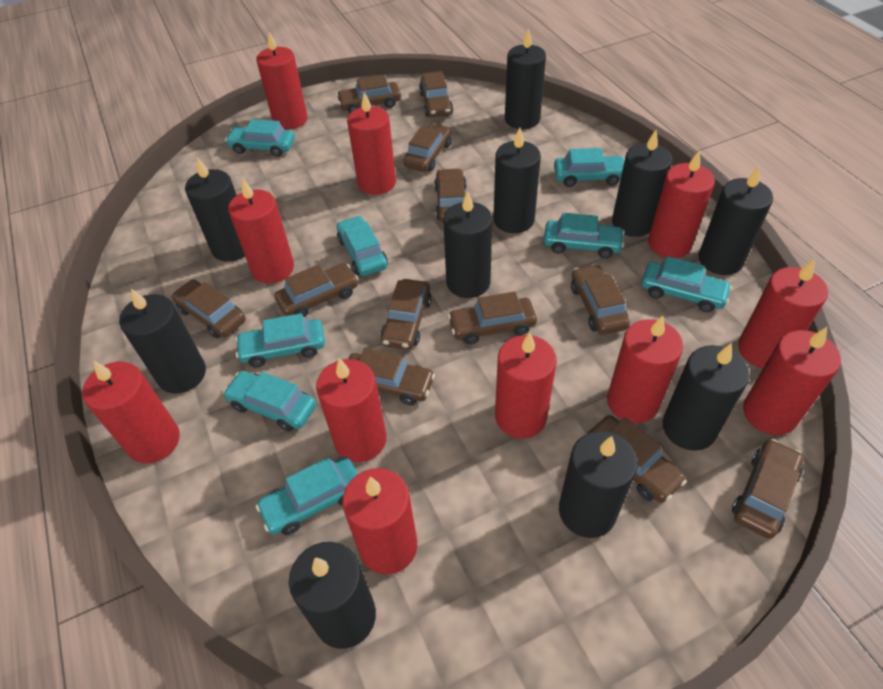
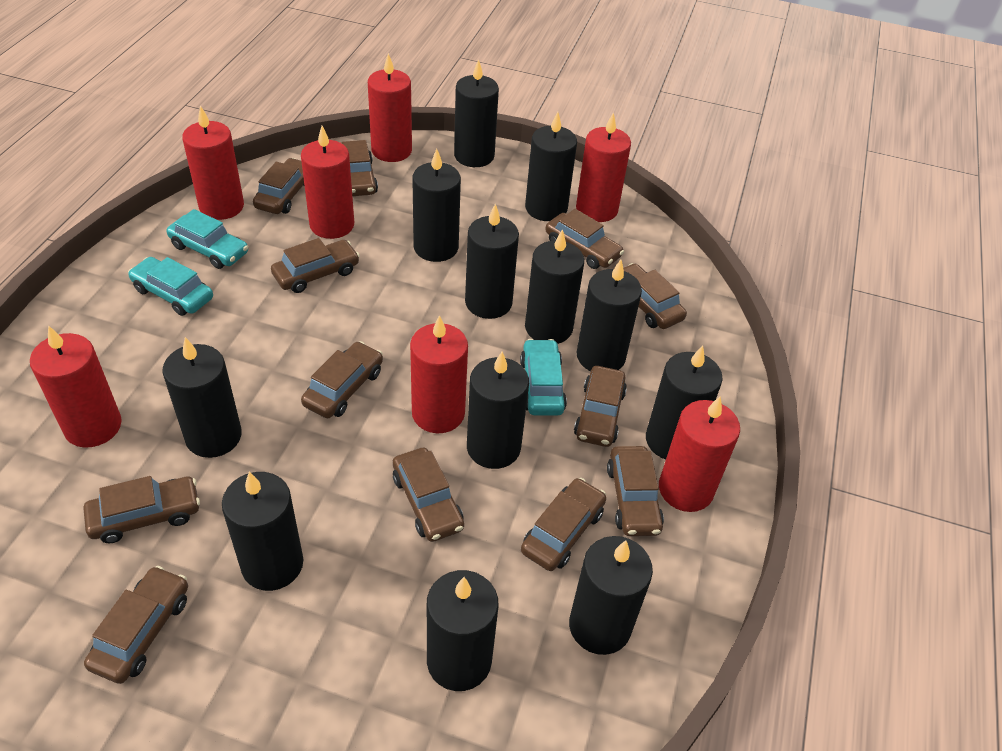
black candle: [119,289,206,394] [185,157,245,262] [289,542,376,649] [443,191,492,298] [493,128,541,233] [505,28,546,129] [559,431,637,538] [612,130,673,237] [663,343,750,451] [699,165,773,275] = 10 -> [162,337,242,458] [222,472,303,591] [412,149,461,262] [427,570,499,691] [454,59,499,167] [465,204,519,319] [467,351,529,469] [525,112,577,221] [525,229,584,344] [569,536,653,655] [577,259,642,371] [646,345,723,459] = 12
red candle: [82,360,180,463] [228,179,294,284] [256,32,308,130] [316,358,387,462] [342,468,417,575] [347,92,396,195] [495,332,557,438] [607,315,683,423] [648,150,715,258] [738,259,828,369] [743,327,841,435] = 11 -> [30,325,122,448] [182,106,244,220] [301,126,354,239] [368,53,412,162] [410,315,468,433] [576,112,631,222] [659,396,740,512] = 7
turquoise car: [223,371,316,431] [225,119,295,157] [235,313,325,367] [256,457,358,535] [337,215,388,276] [544,213,625,258] [554,148,625,187] [642,256,732,312] = 8 -> [128,257,213,316] [166,209,248,269] [520,339,567,416] = 3

